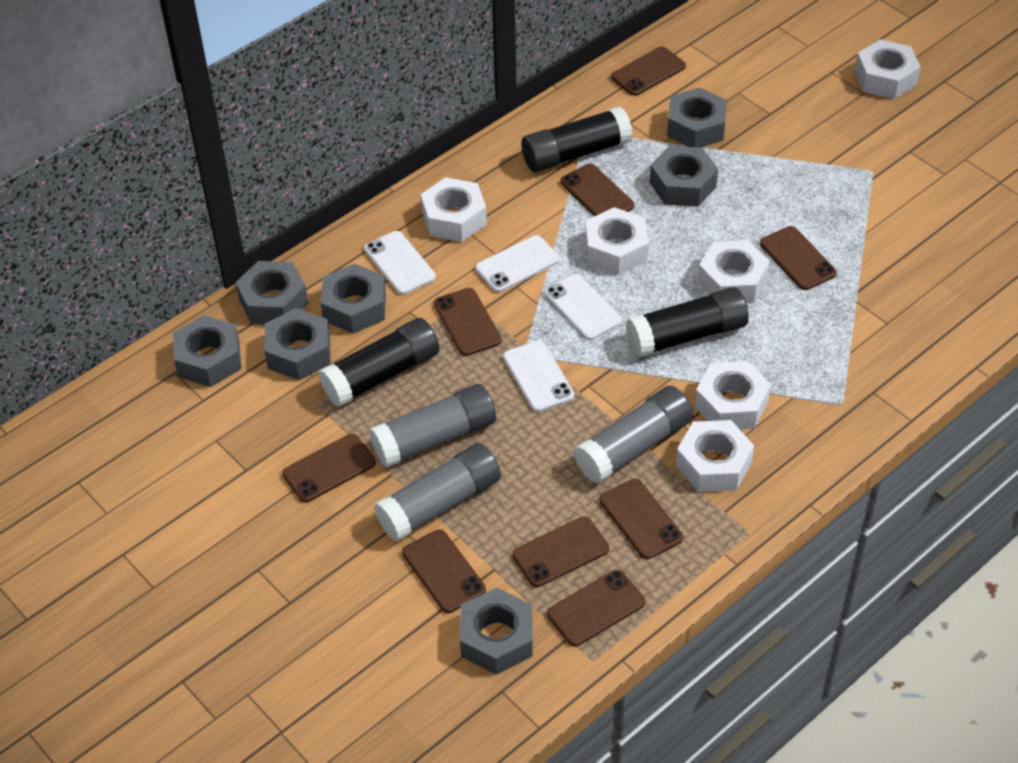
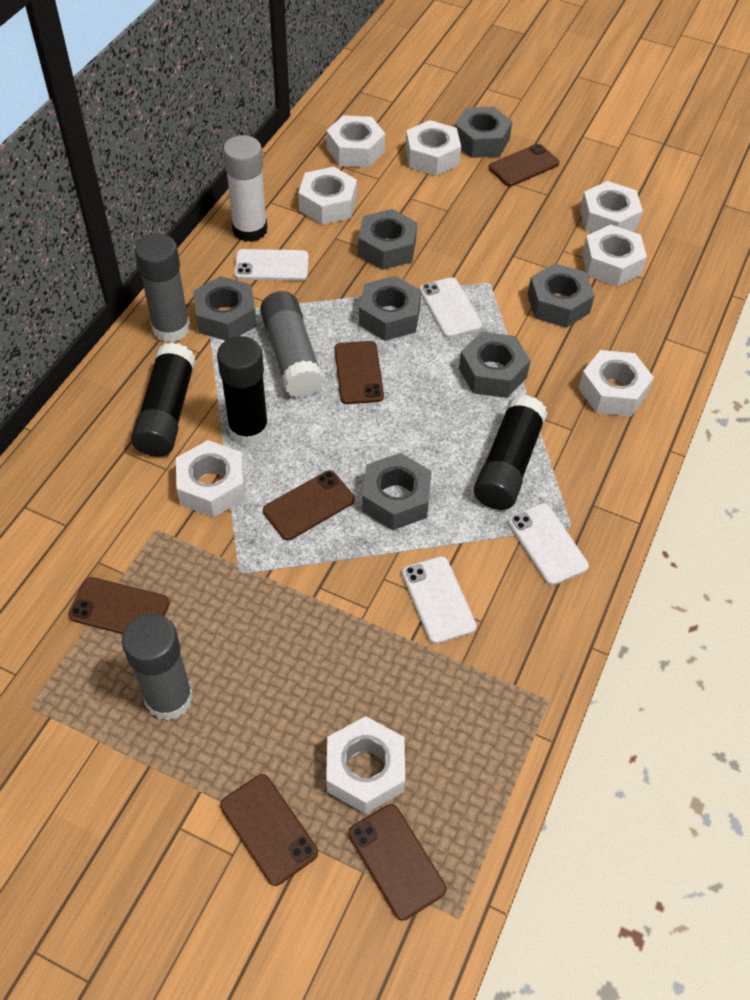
brown phone: [282,434,376,502] [402,529,486,613] [434,288,502,356] [512,516,609,587] [547,570,645,647] [560,164,634,216] [599,479,683,559] [611,46,686,96] [760,226,837,290] = 9 -> [68,577,170,634] [220,774,318,886] [263,471,355,540] [335,341,384,404] [349,804,446,921] [489,144,559,186] = 6
white glue stick: none = 0 -> [223,135,267,242] = 1
white nut: [421,177,487,242] [585,207,648,275] [676,420,754,492] [695,361,771,429] [698,240,770,303] [855,39,921,99] = 6 -> [176,440,246,517] [298,167,357,225] [326,115,385,167] [326,716,405,814] [405,120,461,176] [579,350,654,416] [580,181,643,233] [582,225,647,287] = 8

